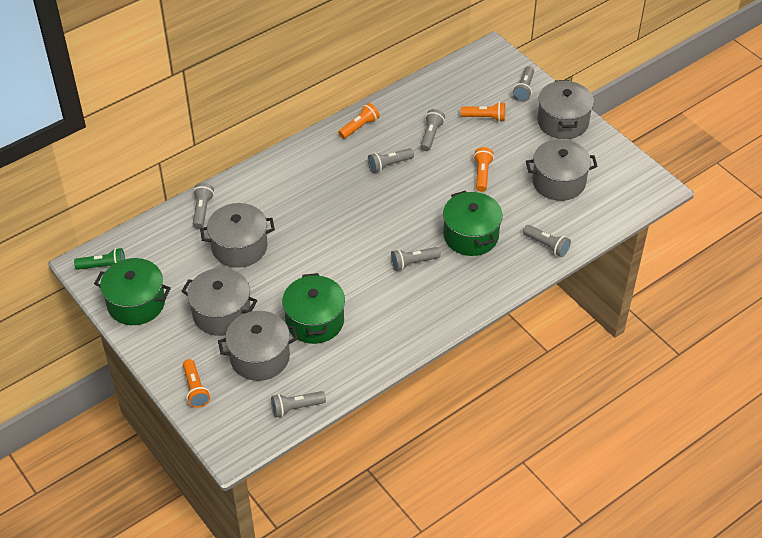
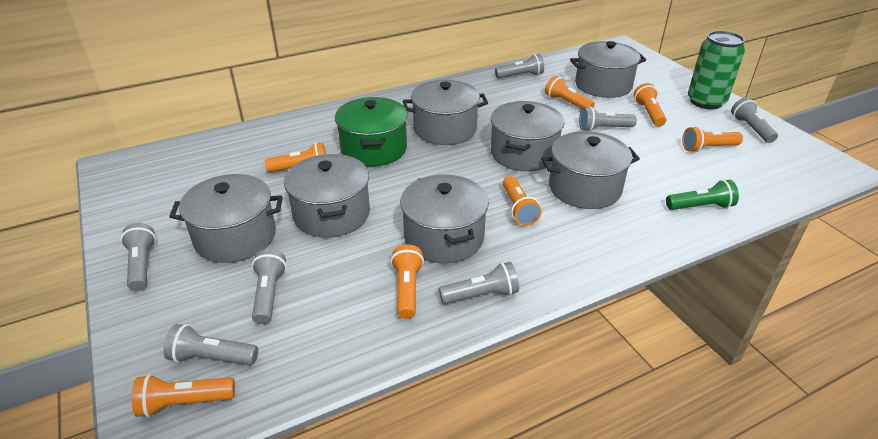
green can: none = 0 -> [688,31,745,109] = 1
green pot: [94,258,171,325] [282,273,345,344] [443,191,503,256] = 3 -> [335,97,408,167] = 1
grey pot: [181,268,258,336] [200,203,275,268] [218,311,298,381] [526,139,598,201] [537,80,594,139] = 5 -> [169,174,283,263] [284,154,370,238] [400,174,489,264] [403,80,488,145] [491,101,564,171] [541,131,640,209] [570,41,646,98] = 7
orange flashlight: [183,359,210,408] [338,103,380,139] [461,102,505,122] [474,147,494,192] = 4 -> [132,374,235,417] [265,142,326,172] [391,245,424,319] [503,176,542,226] [545,75,595,109] [634,83,666,127] [682,126,743,152] = 7

